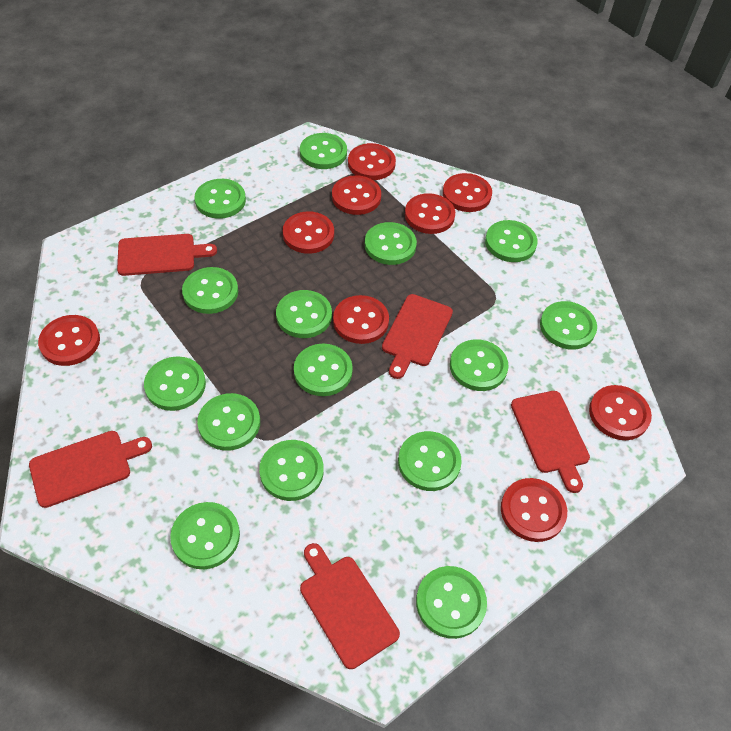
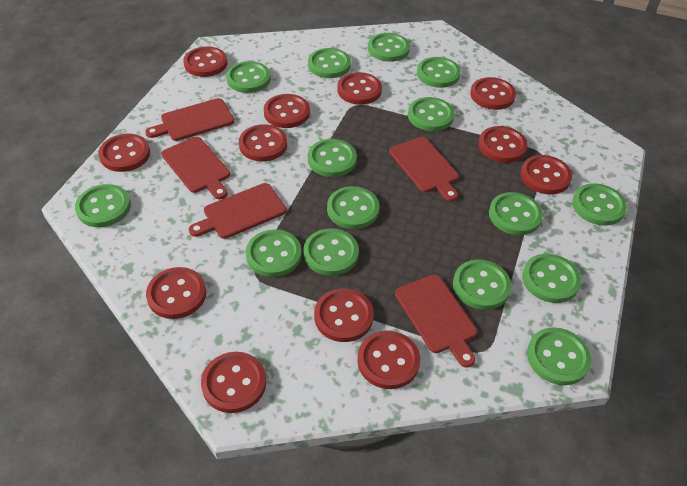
red button: [38,315,100,366] [283,211,334,254] [332,175,381,215] [333,295,389,344] [348,143,396,180] [405,193,455,234] [443,173,492,212] [501,478,567,542] [589,385,652,440] = 9 -> [99,134,150,172] [146,267,206,319] [183,46,227,77] [201,352,266,413] [239,124,287,161] [264,94,310,128] [314,288,374,342] [337,72,382,105] [357,331,420,389] [470,77,516,110] [478,126,528,163] [520,155,572,194] = 12

